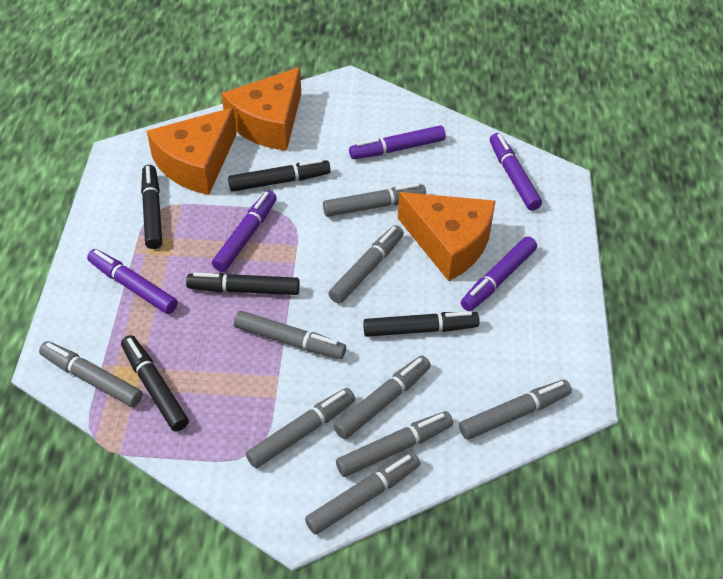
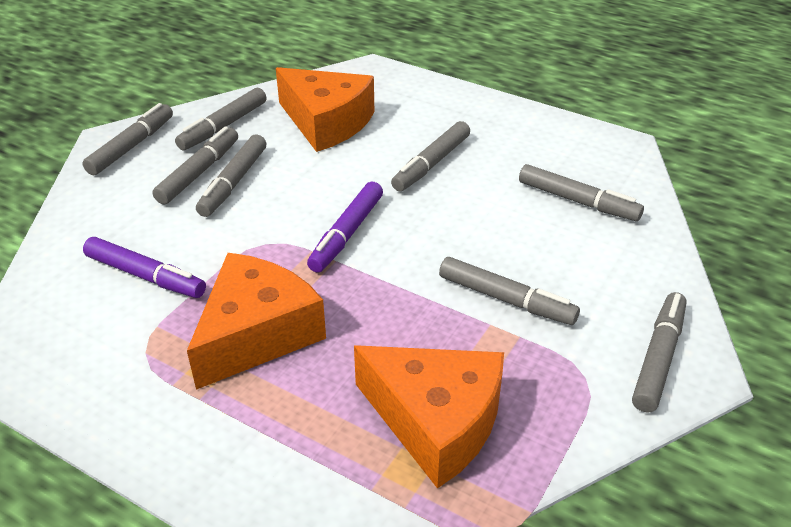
black marker: [121,335,189,432] [141,165,162,249] [186,272,300,295] [228,159,331,192] [363,311,480,337] = 5 -> none = 0
grey marker: [39,341,143,407] [234,310,346,359] [246,388,355,468] [305,452,420,535] [323,183,426,217] [328,225,404,304] [334,356,431,439] [336,411,453,477] [459,380,572,440] = 9 -> [82,103,173,175] [152,126,238,205] [175,88,266,150] [196,135,266,217] [391,121,470,191] [439,257,580,325] [519,164,644,221] [632,292,687,413] = 8
purple marker: [87,249,178,314] [212,190,277,272] [349,125,446,159] [461,236,537,311] [490,133,542,211] = 5 -> [83,237,206,298] [307,182,383,273] = 2

